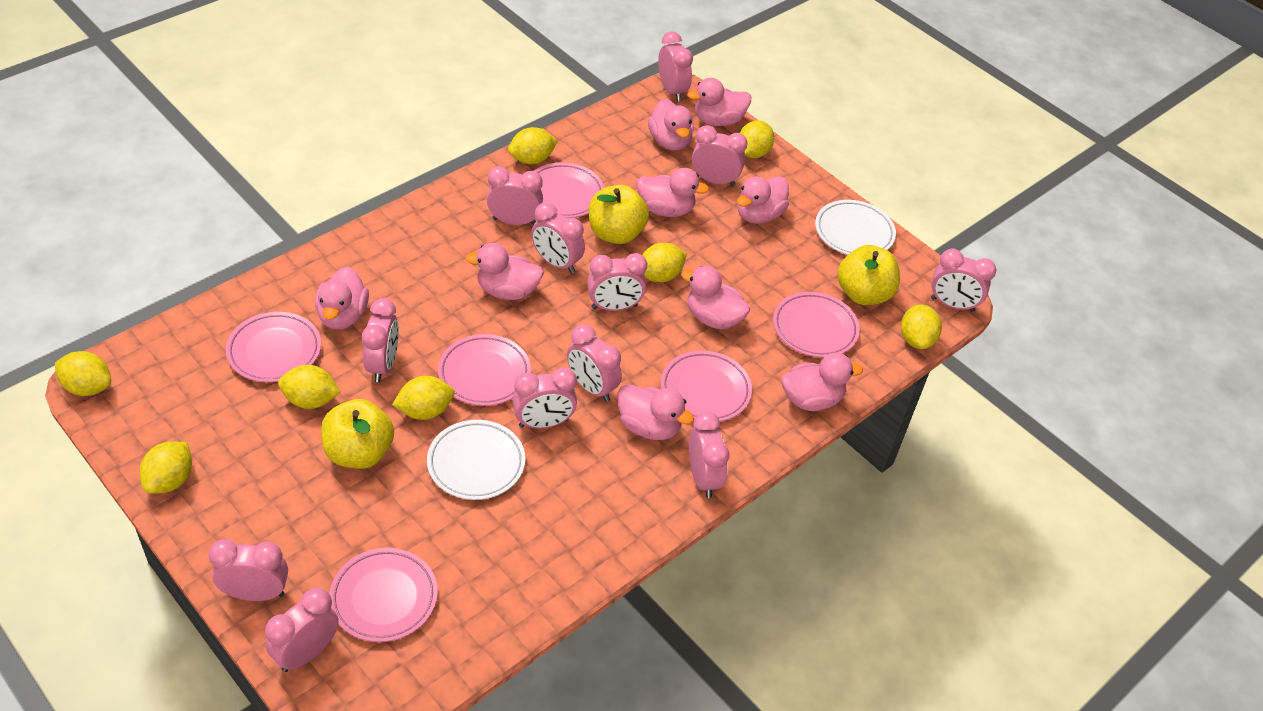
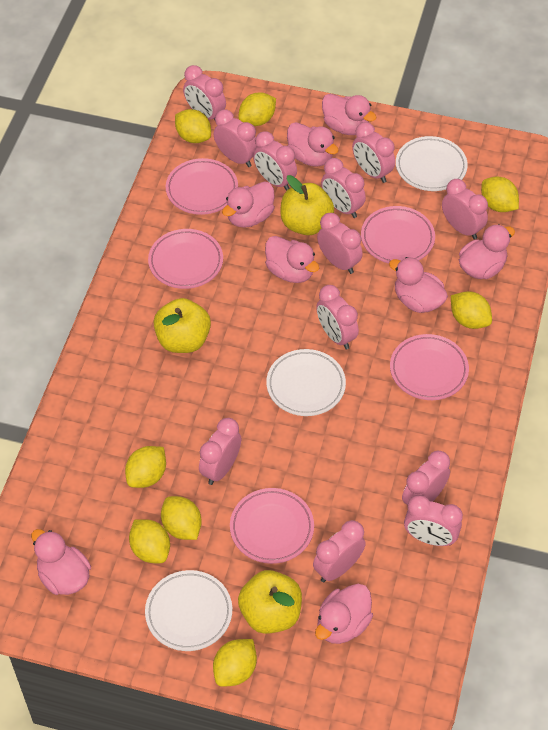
pink duck: [315,267,369,329] [465,243,544,300] [617,384,694,440] [637,168,709,217] [648,99,694,150] [681,266,751,329] [687,78,751,126] [737,176,789,224] [782,353,863,411] = 9 -> [31,529,91,595] [222,181,275,228] [265,236,319,283] [287,122,339,167] [315,584,373,644] [322,94,377,135] [389,257,448,313] [459,224,515,279] = 8
pink plate: [226,312,321,382] [329,548,438,642] [438,334,531,406] [534,162,604,218] [661,350,752,422] [773,292,860,358] = 6 -> [148,229,223,289] [166,158,238,215] [230,488,314,564] [361,206,435,263] [390,334,469,400] = 5
white plate: [427,420,525,500] [815,200,896,255] = 2 -> [145,570,232,651] [266,349,346,416] [396,136,468,191] = 3

